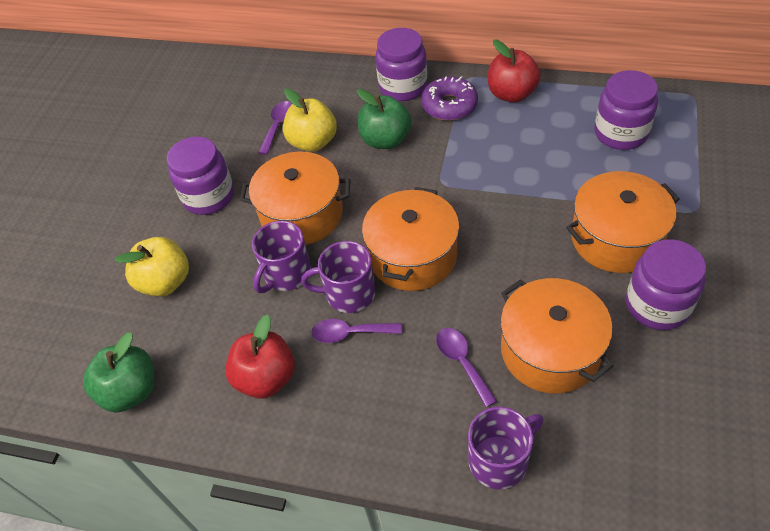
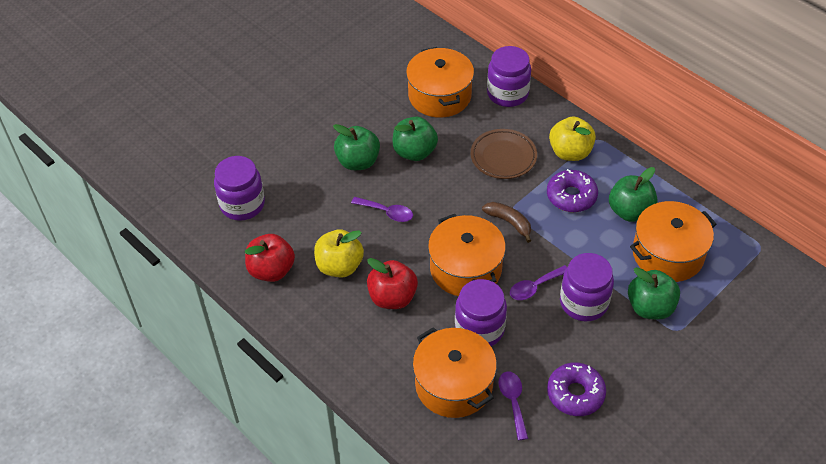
brown banana: none = 0 -> [482,202,531,243] = 1
brown plate: none = 0 -> [471,129,537,179] = 1
green apple: [83,332,154,413] [357,89,411,149] = 2 -> [333,124,380,170] [392,117,438,161] [609,167,658,222] [628,267,680,319] = 4
purple donut: [421,76,478,121] = 1 -> [547,169,598,212] [547,362,606,416] = 2
purple mug: [252,221,311,293] [301,241,376,313] [468,407,544,489] = 3 -> none = 0

